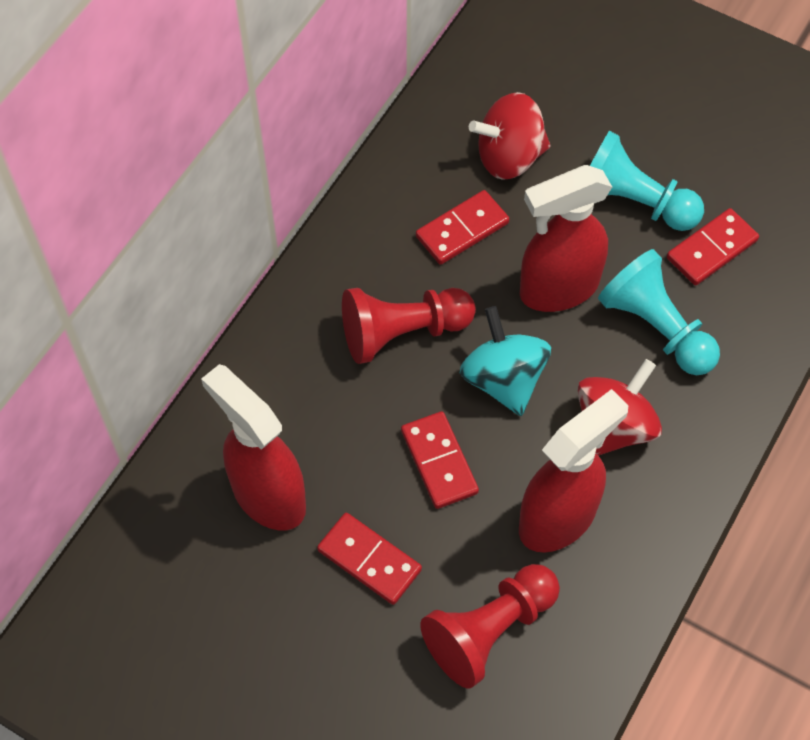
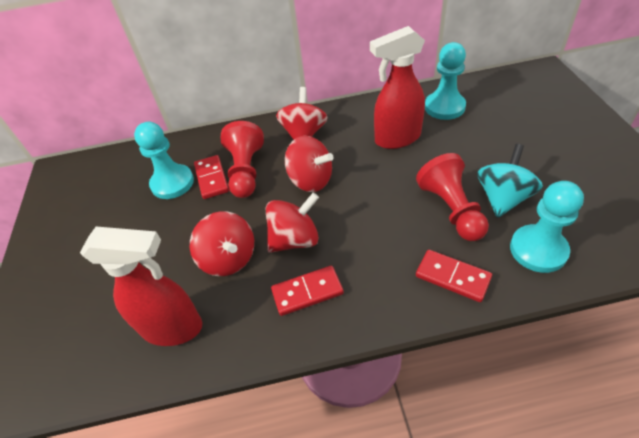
red domino: [317,513,422,605] [401,411,479,509] [416,190,509,265] [667,208,759,285] = 4 -> [194,155,229,199] [271,266,344,316] [416,250,492,302] = 3
red spinning top: [469,92,550,180] [578,359,662,456] = 2 -> [190,211,254,276] [266,193,319,253] [276,87,328,140] [285,136,334,192] = 4
red spray bottle: [201,364,306,530] [519,389,628,553] [520,165,612,312] = 3 -> [80,227,202,346] [370,26,425,149] = 2
turquoise pawn: [590,131,704,231] [598,249,720,375] = 2 -> [134,122,194,199] [425,42,466,120] [510,181,584,273] = 3

